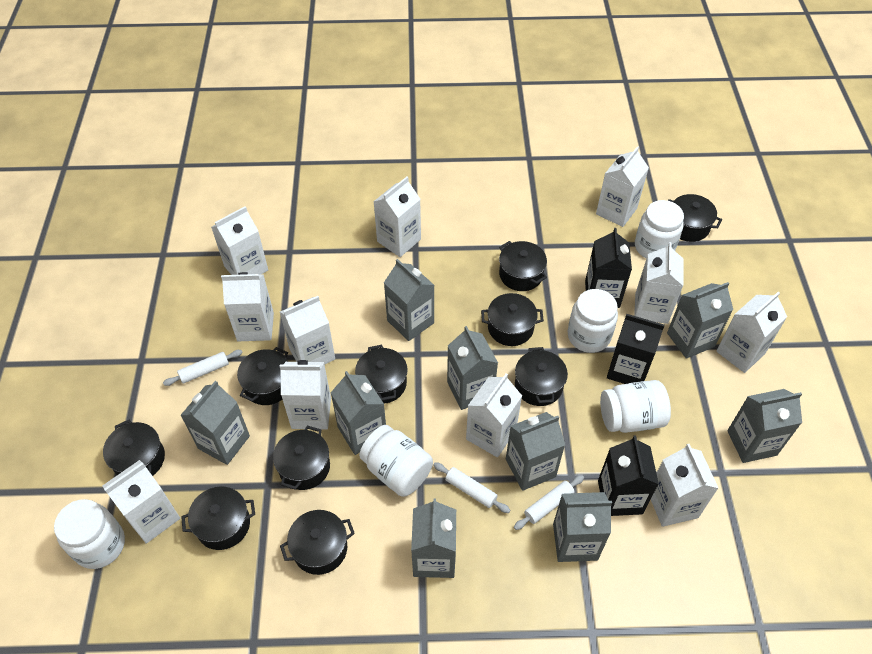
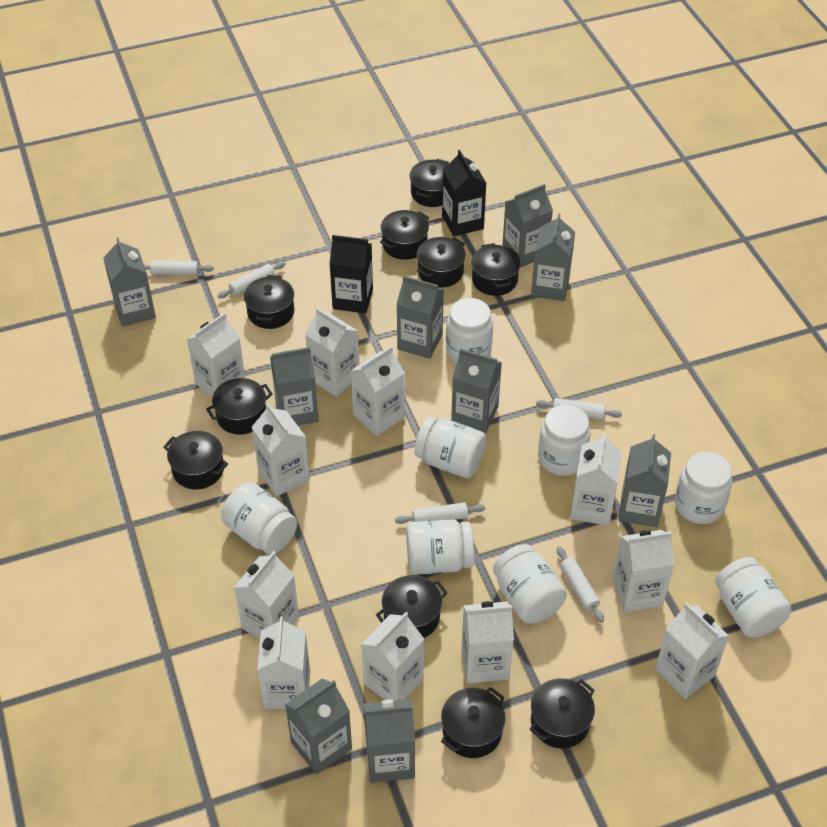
black carton: [585,228,632,308] [598,436,659,516] [607,314,664,384] = 3 -> [329,235,373,313] [442,150,486,236] = 2
white jar: [54,499,125,569] [359,425,433,497] [568,289,618,353] [600,380,671,433] [635,200,684,259] = 5 -> [221,482,297,554] [406,519,474,575] [415,417,486,478] [446,298,493,362] [493,544,567,623] [538,405,591,476] [675,452,732,524] [715,557,791,638] = 8
white rolling pin: [163,350,243,386] [433,462,510,513] [514,475,584,530] = 3 -> [144,260,214,275] [218,261,286,298] [395,502,485,524] [536,398,622,420] [557,546,604,623] = 5

